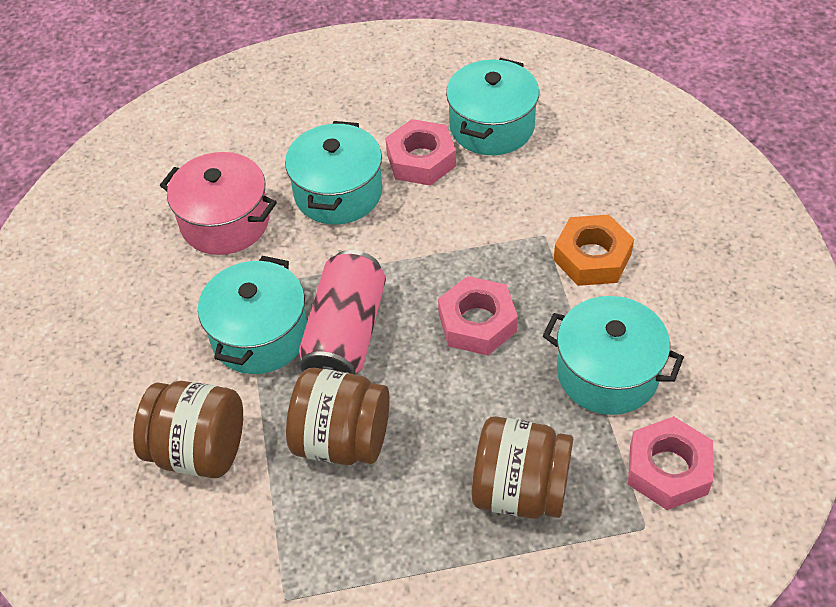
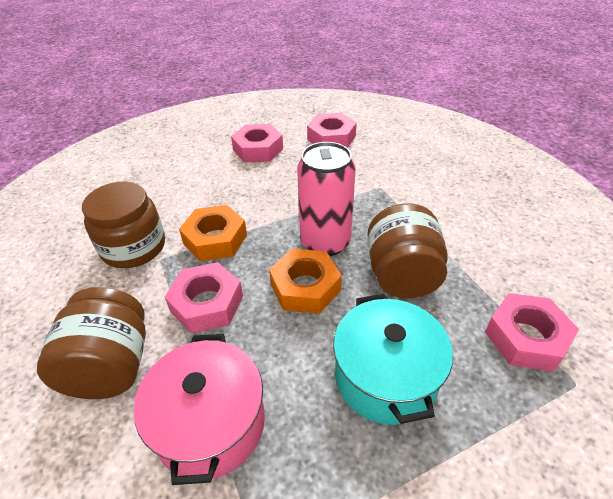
orange nut: [554,214,634,286] = 1 -> [179,205,247,261] [269,249,342,314] = 2
pink nut: [385,119,456,186] [438,276,518,355] [628,416,713,510] = 3 -> [165,262,243,333] [231,124,283,162] [307,113,357,148] [485,293,579,372] = 4
turquoise pot: [198,256,307,374] [285,121,382,225] [446,58,539,155] [543,296,684,415] = 4 -> [333,294,453,425] = 1

